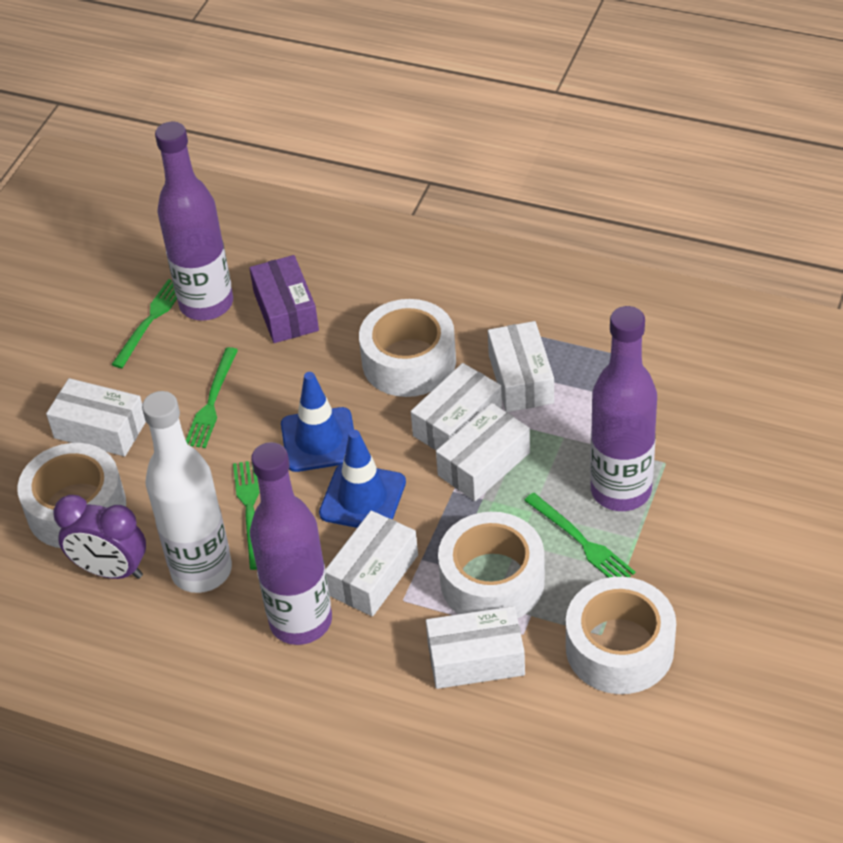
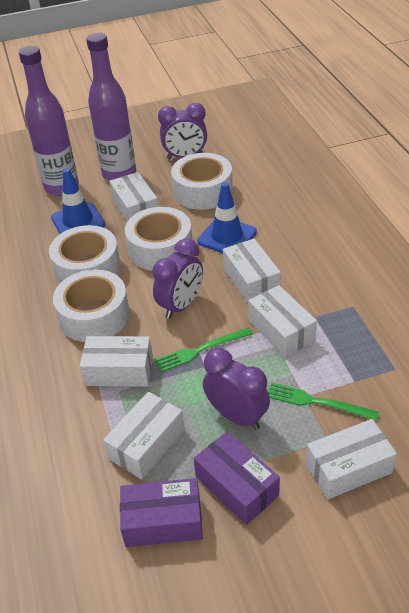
green fork: [111,279,177,368] [186,347,238,448] [233,461,259,570] [524,493,635,578] = 4 -> [154,328,253,372] [268,383,379,421] = 2
purple bottle: [155,122,233,321] [250,442,332,645] [590,306,657,511] = 3 -> [19,46,79,196] [86,33,136,181] = 2
purple box: [249,255,319,343] = 1 -> [120,478,203,547] [194,432,280,525] = 2
purple clock: [53,495,146,579] = 1 -> [152,238,203,319] [158,103,207,159] [203,348,270,430] = 3
white bottle: [142,391,232,593] = 1 -> none = 0

